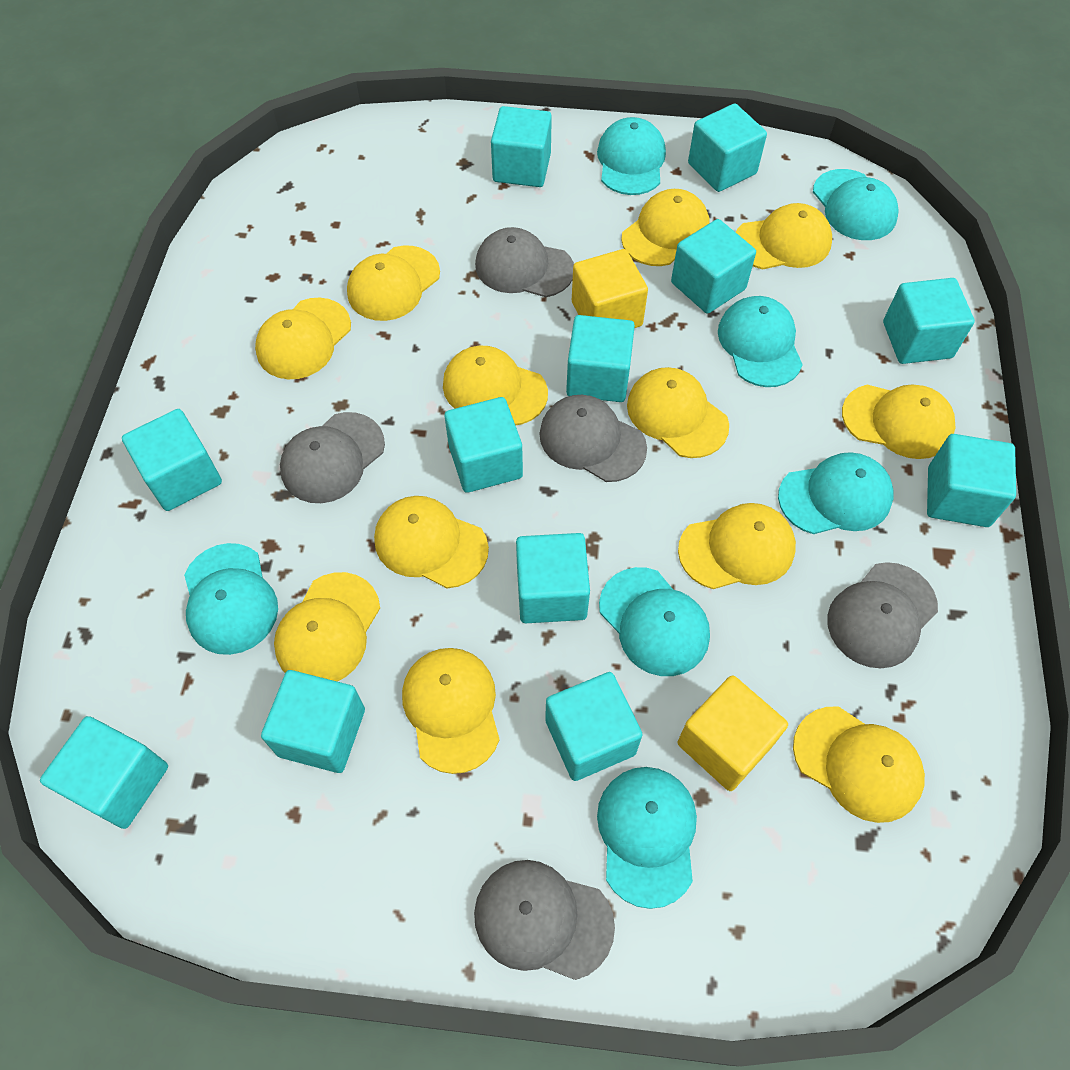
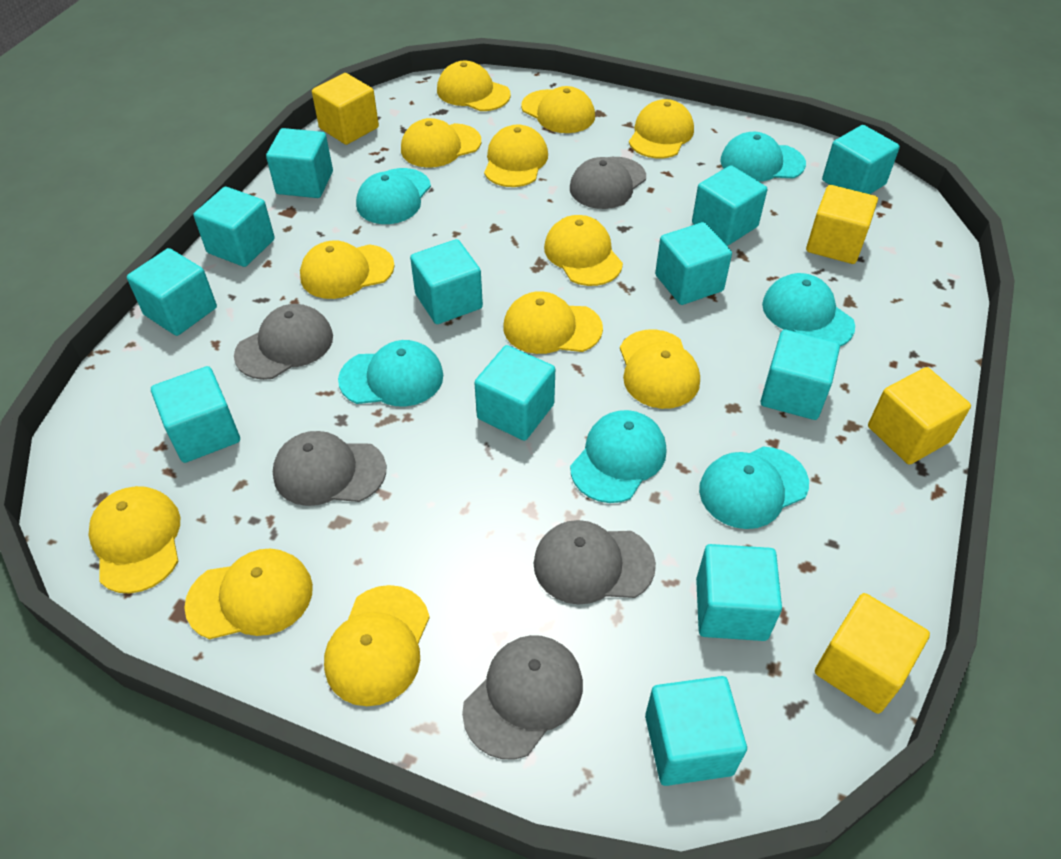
turquoise cap: [184,543,278,655] [597,117,666,195] [597,767,697,909] [599,567,710,676] [718,296,803,387] [778,452,894,534] [813,169,899,240] = 7 -> [338,340,443,407] [356,168,431,224] [570,410,667,503] [699,446,809,529] [720,132,806,182] [762,273,855,346] = 6
yellow cube: [572,249,648,328] [677,675,788,791] = 2 -> [312,73,379,145] [806,185,878,264] [815,593,930,714] [868,367,971,465] = 4

